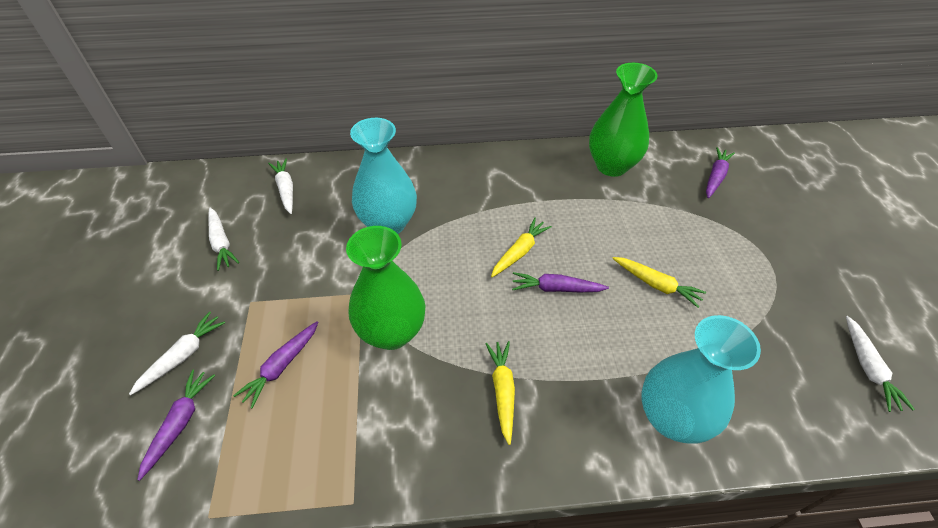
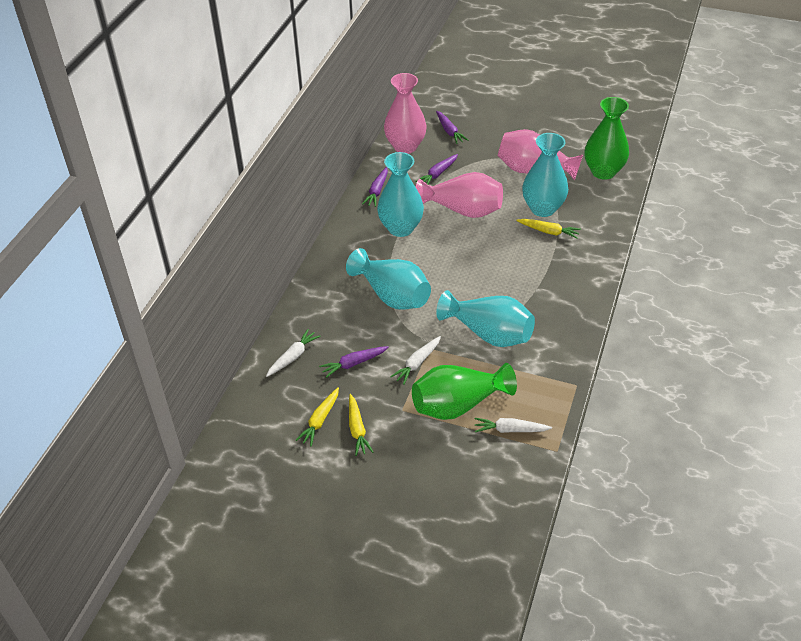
pink vase: none = 0 -> [384,73,426,154] [416,172,503,218] [498,129,583,181] = 3
turquoise vase: [350,118,417,234] [641,315,761,444] = 2 -> [346,248,431,309] [377,152,424,237] [436,290,535,347] [522,133,568,217] = 4
white carrot: [129,311,225,395] [209,207,240,271] [268,158,293,214] [846,316,915,412] = 4 -> [266,329,320,377] [390,336,441,385] [475,418,552,433] = 3

